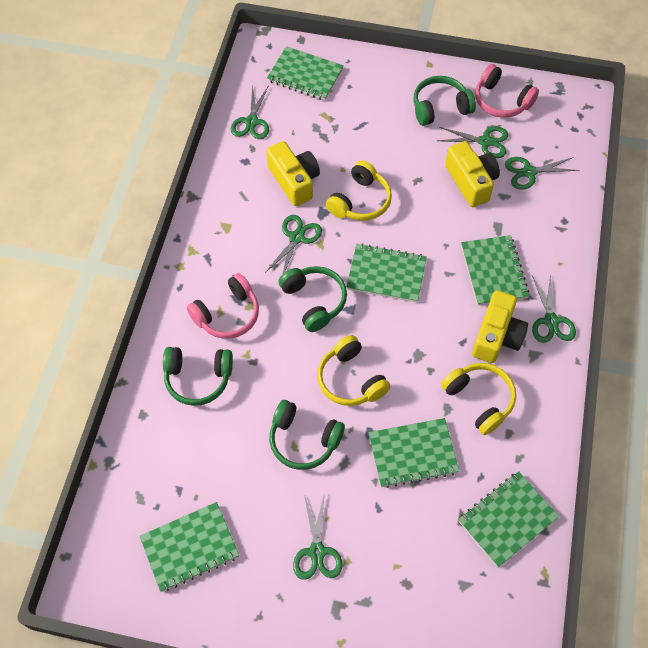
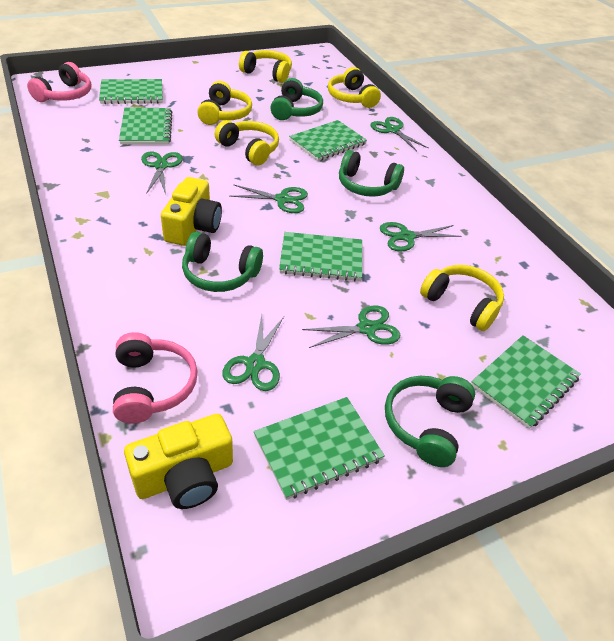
yellow camera: [266,141,320,206] [445,141,500,207] [472,290,528,363] = 3 -> [124,414,233,509] [161,177,222,246] = 2
yellow headphones: [317,335,390,406] [326,160,392,221] [441,363,516,435] = 3 -> [197,81,252,125] [215,120,279,165] [239,50,292,83] [328,67,381,108] [420,265,504,331] = 5

